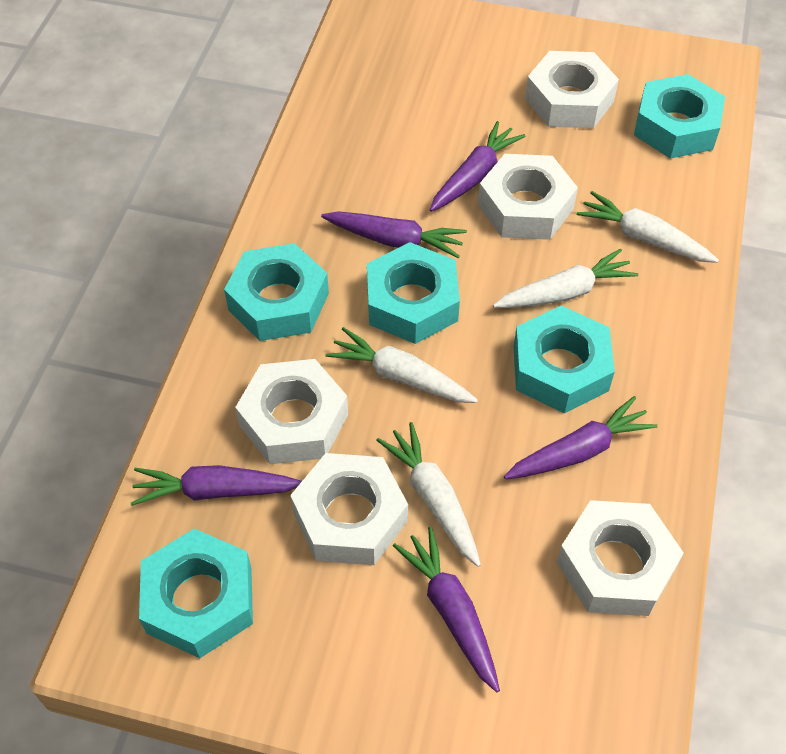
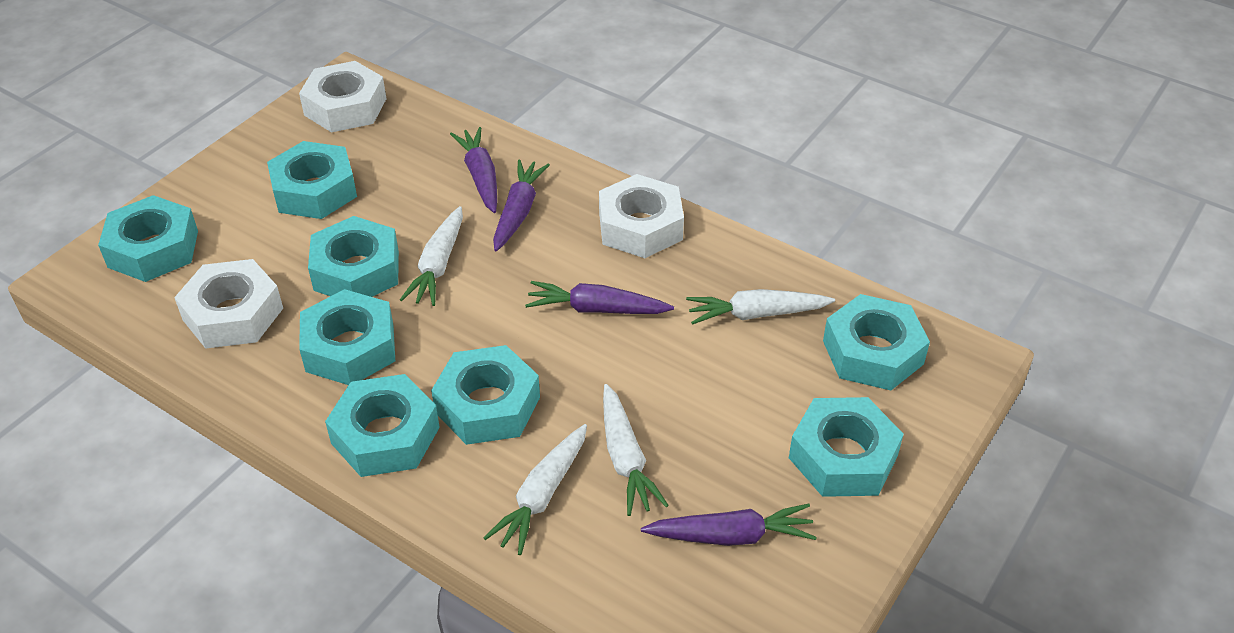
purple carrot: [131,465,302,506] [321,211,467,258] [393,527,500,692] [430,121,525,212] [504,396,657,479] = 5 -> [450,127,497,213] [493,159,550,251] [525,281,674,314] [641,504,817,546] = 4
turquoise nut: [139,529,253,658] [224,243,329,341] [367,242,460,344] [513,306,615,414] [634,74,725,159] = 5 -> [98,195,198,282] [267,141,357,219] [299,289,395,385] [308,216,399,297] [325,374,440,477] [431,345,540,445] [789,397,904,497] [823,294,930,391] = 8
white nut: [235,359,348,464] [290,453,408,565] [478,154,578,240] [525,51,619,128] [557,500,684,616] = 5 -> [174,259,283,349] [299,61,387,132] [599,174,684,258] = 3

